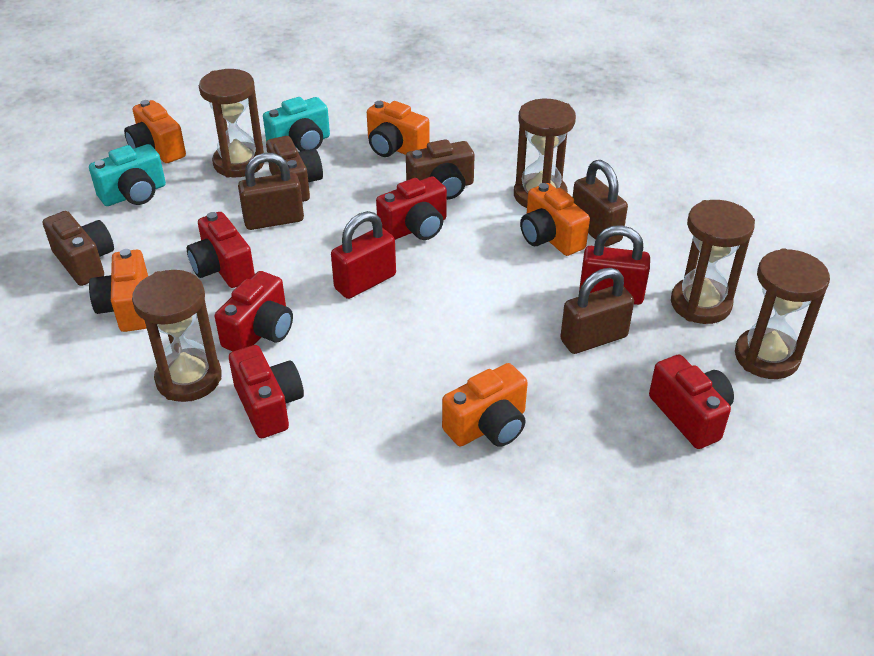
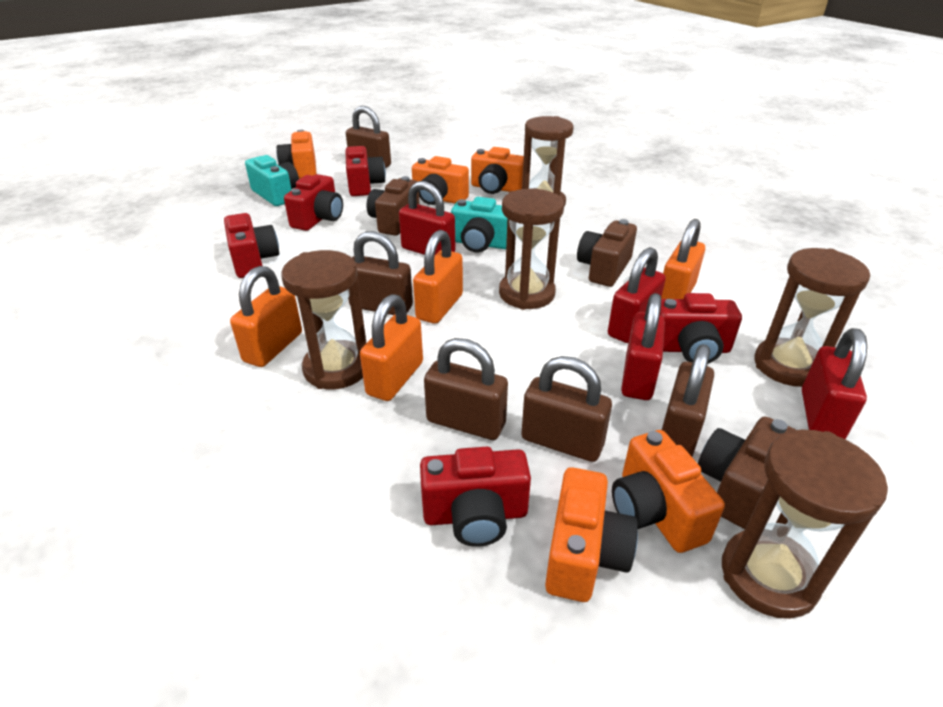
brown padlock: [238,153,304,230] [560,268,634,354] [573,160,628,247] = 3 -> [346,106,391,168] [348,231,413,315] [424,338,508,440] [521,356,612,462] [662,344,714,457] = 5
orange padlock: none = 0 -> [230,266,302,367] [360,294,423,401] [413,230,463,324] [661,219,705,299] = 4
red padlock: [331,211,396,299] [579,225,650,305] = 2 -> [399,181,456,255] [608,247,666,343] [621,293,665,400] [802,328,867,439] = 4

